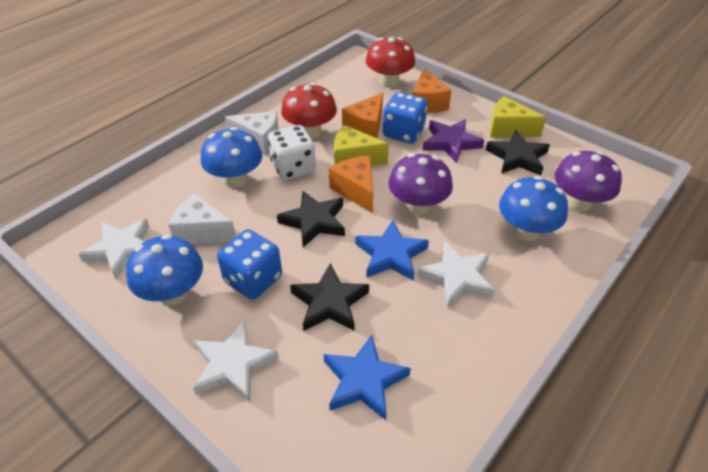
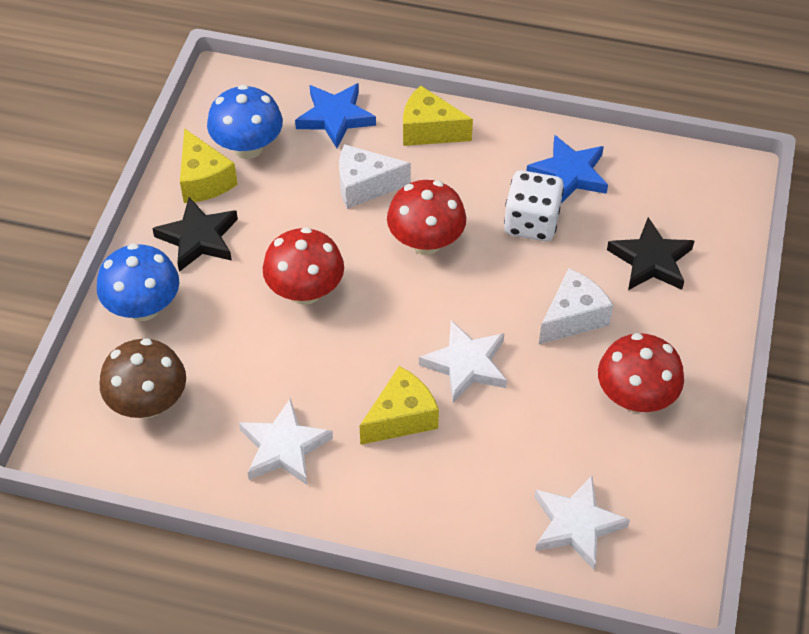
black star: [277,191,345,247] [290,263,369,331] [486,130,550,175] = 3 -> [152,197,238,272] [607,217,694,290] = 2
blue dice: [217,229,282,300] [383,92,427,143] = 2 -> none = 0
blue mushroom: [126,234,203,305] [201,127,262,188] [499,176,568,241] = 3 -> [97,243,179,321] [207,85,283,159] = 2
brown mushroom: none = 0 -> [100,338,186,418] = 1
orange cheese: [329,156,373,213] [342,93,383,138] [412,68,451,113] = 3 -> none = 0
purple mushroom: [388,153,453,215] [554,151,622,212] = 2 -> none = 0
purple star: [422,119,484,163] = 1 -> none = 0
red mushroom: [281,83,337,139] [366,37,415,88] = 2 -> [263,227,344,305] [387,180,466,255] [598,333,684,412] = 3
yellow cheese: [334,125,389,166] [490,96,546,137] = 2 -> [180,128,238,203] [360,366,439,445] [403,85,473,146] = 3

